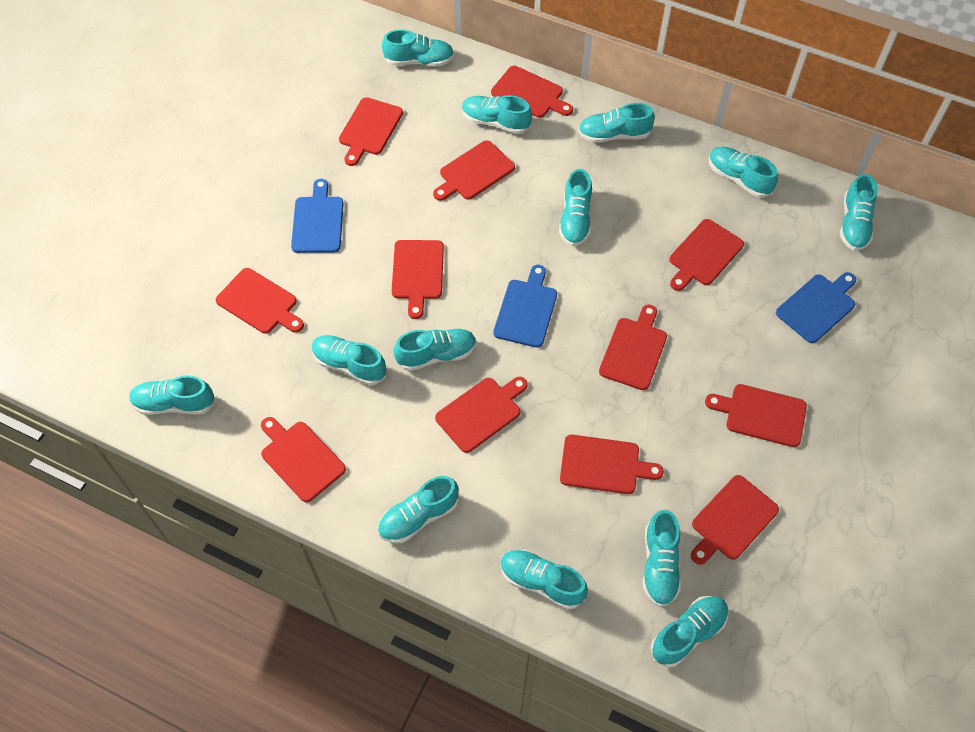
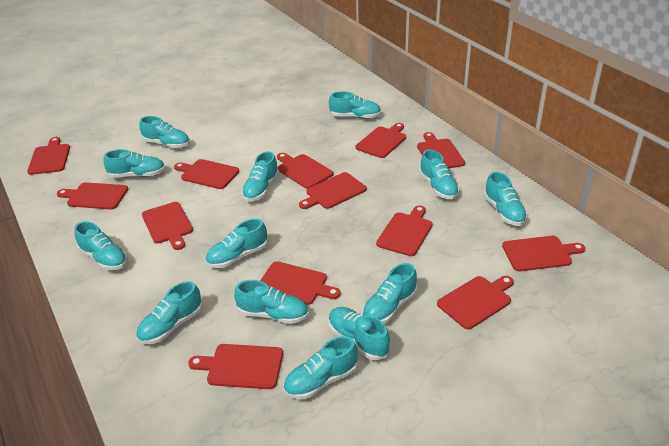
blue cutting board: [291,179,344,253] [493,265,557,348] [776,272,856,343] = 3 -> none = 0
red cutting board: [216,268,304,334] [261,417,346,502] [339,97,403,166] [392,240,444,319] [433,140,515,201] [435,377,528,453] [491,66,573,118] [560,435,664,494] [599,304,667,390] [669,219,744,291] [691,475,779,565] [705,384,807,447] = 12 -> [27,137,70,175] [57,182,128,210] [142,202,193,250] [174,159,240,189] [188,344,283,389] [260,261,341,305] [277,153,334,189] [299,172,367,209] [355,123,406,158] [376,205,433,256] [417,132,465,168] [437,276,514,329] [502,236,585,271] = 13

